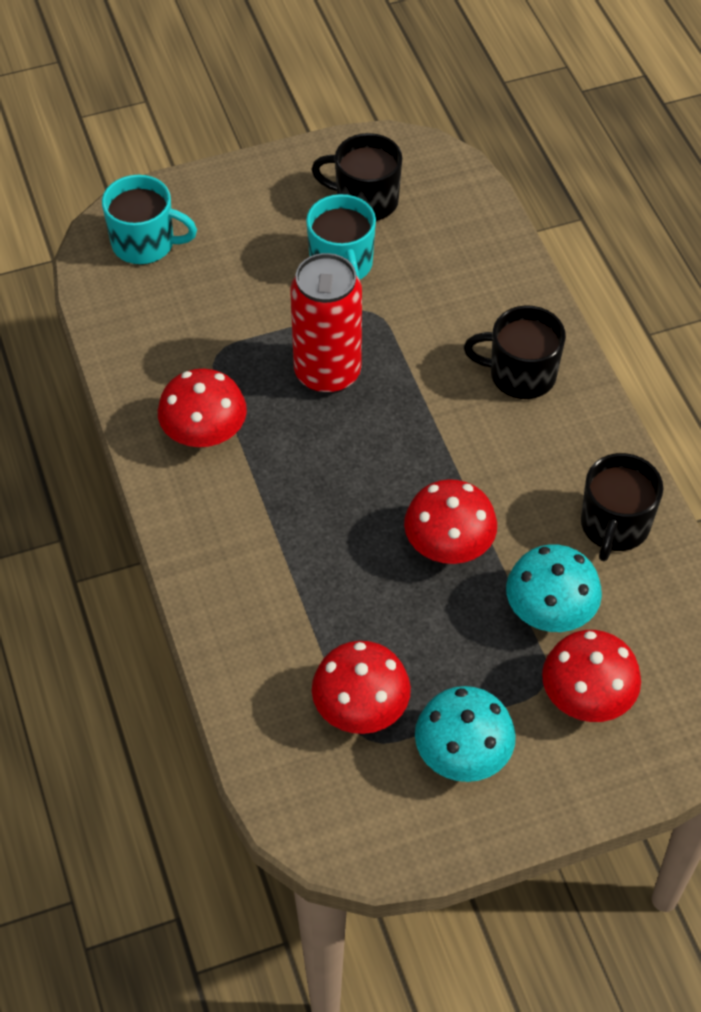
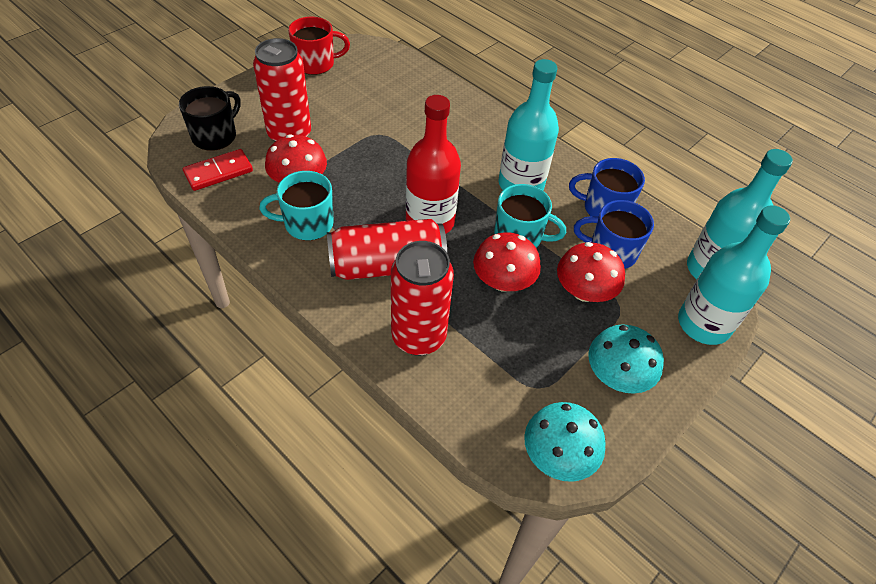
black mug: [311,133,402,221] [464,305,566,399] [581,453,663,561] = 3 -> [179,86,241,151] = 1
blue mug: none = 0 -> [569,158,645,217] [574,200,654,269] = 2
red bottle: none = 0 -> [406,95,461,234] = 1
red can: [290,253,362,394] = 1 -> [253,38,311,142] [327,219,447,280] [391,241,454,356] = 3
red domino: none = 0 -> [183,149,253,191] = 1
red mug: none = 0 -> [288,17,350,75] = 1
red mushroom: [158,369,247,447] [312,641,411,734] [404,479,497,564] [542,630,641,722] = 4 -> [265,134,327,183] [473,232,541,292] [557,242,625,302] = 3
turquoise bottle: none = 0 -> [499,59,559,190] [678,205,790,345] [687,149,793,279] = 3

